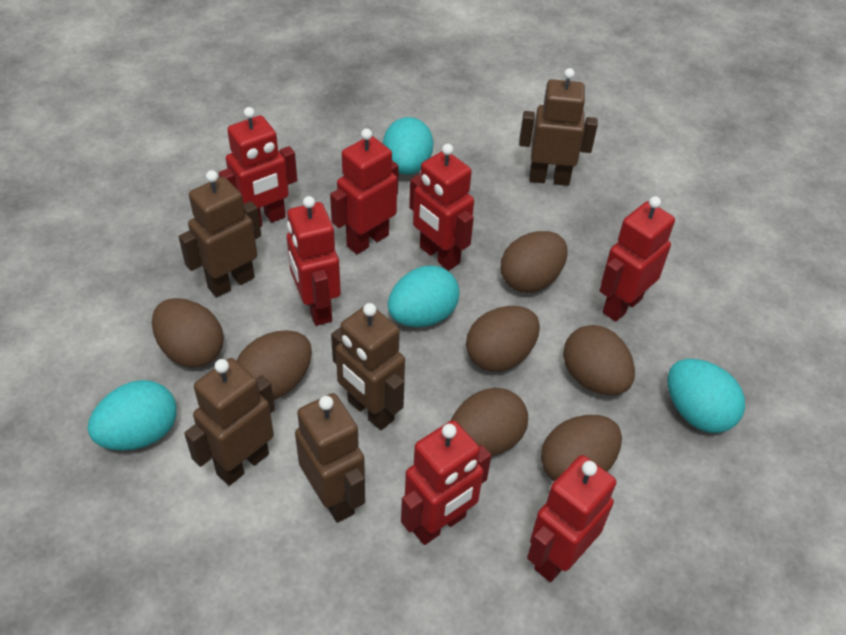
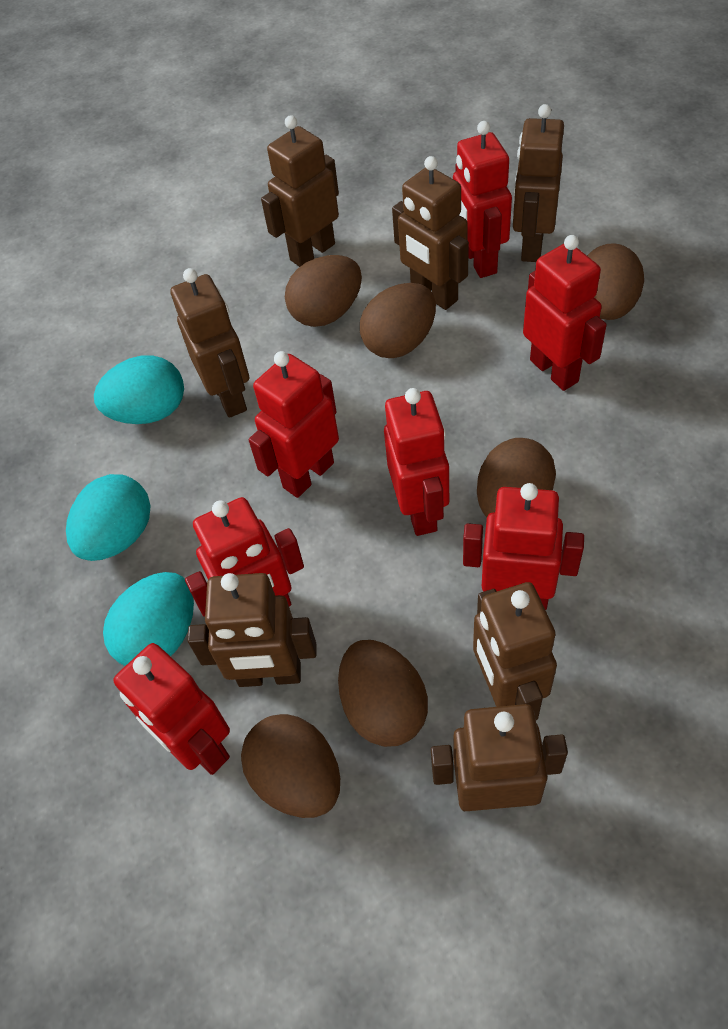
brown egg: [152,298,224,368] [237,330,312,400] [451,388,528,456] [466,306,540,372] [500,231,568,293] [541,415,622,481] [563,325,635,396] = 7 -> [241,714,340,818] [285,255,362,327] [338,640,428,747] [360,283,436,358] [477,438,556,517] [587,243,644,320] = 6
brown robot: [179,170,261,297] [184,358,275,486] [295,393,365,523] [331,303,405,430] [519,68,598,186] = 5 -> [170,268,249,418] [187,573,316,687] [261,115,339,267] [392,156,469,310] [431,704,568,811] [473,582,557,720] [513,104,564,262] = 7
turquoise egg: [88,380,177,451] [383,117,433,175] [388,266,459,327] [667,359,745,433] = 4 -> [66,474,150,561] [94,355,184,424] [103,572,194,666] = 3

